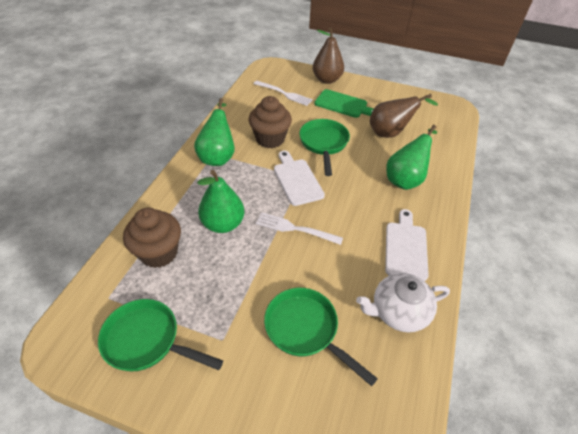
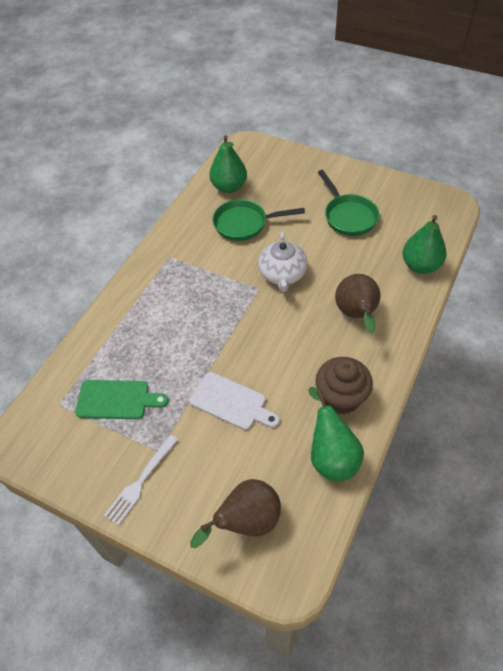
brown cupcake: [123,208,181,268] [249,96,292,148] = 2 -> [315,357,373,415] = 1
green pan: [98,299,223,371] [264,288,378,386] [299,119,350,176] = 3 -> [212,199,305,241] [317,170,379,236] = 2
white cutting board: [274,150,325,206] [385,209,429,281] = 2 -> [189,372,279,430] = 1
white fork: [254,81,313,106] [256,212,343,245] = 2 -> [104,435,178,526] = 1

